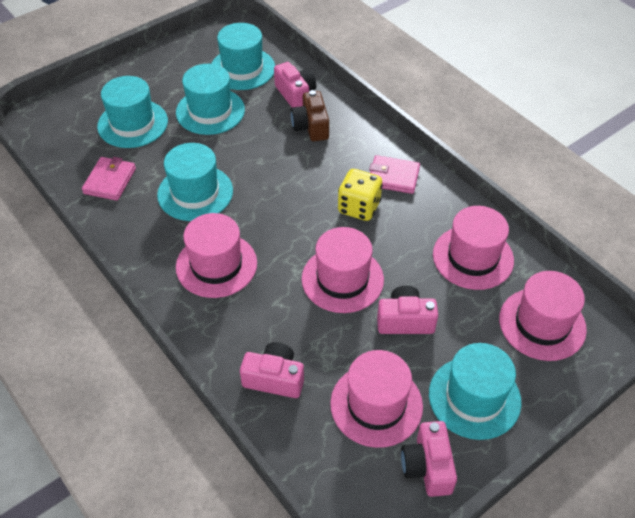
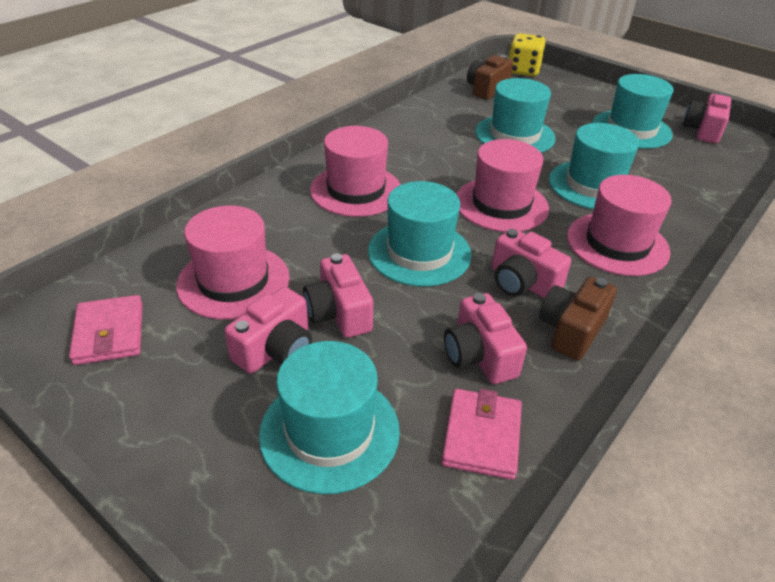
brown camera: [291,90,329,141] = 1 -> [467,55,513,100] [539,277,617,361] = 2
pink camera: [240,342,304,398] [274,62,316,107] [377,286,438,334] [401,421,457,497] = 4 -> [224,287,312,374] [303,254,373,338] [444,293,527,384] [492,228,571,299] [683,92,731,143] = 5
pink hat: [176,213,257,298] [302,227,384,313] [330,350,423,448] [433,206,514,290] [499,271,587,361] = 5 -> [176,206,290,320] [310,126,401,217] [456,139,549,232] [567,175,672,276] = 4

